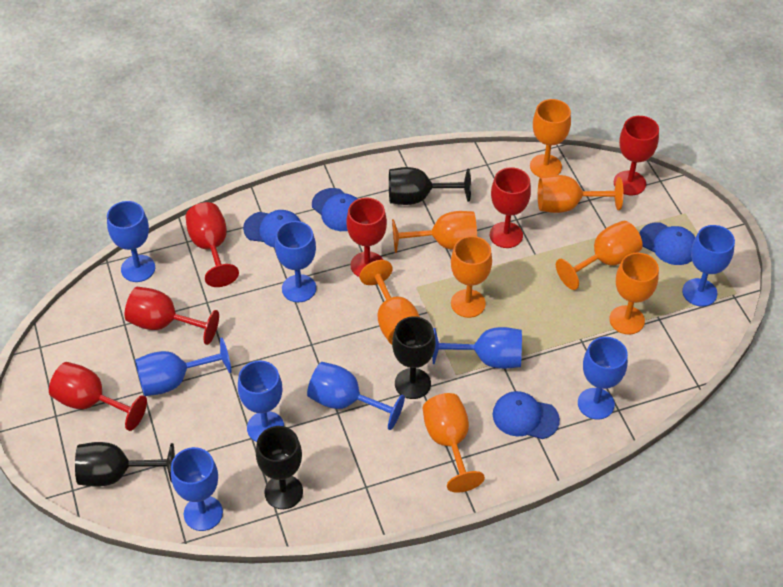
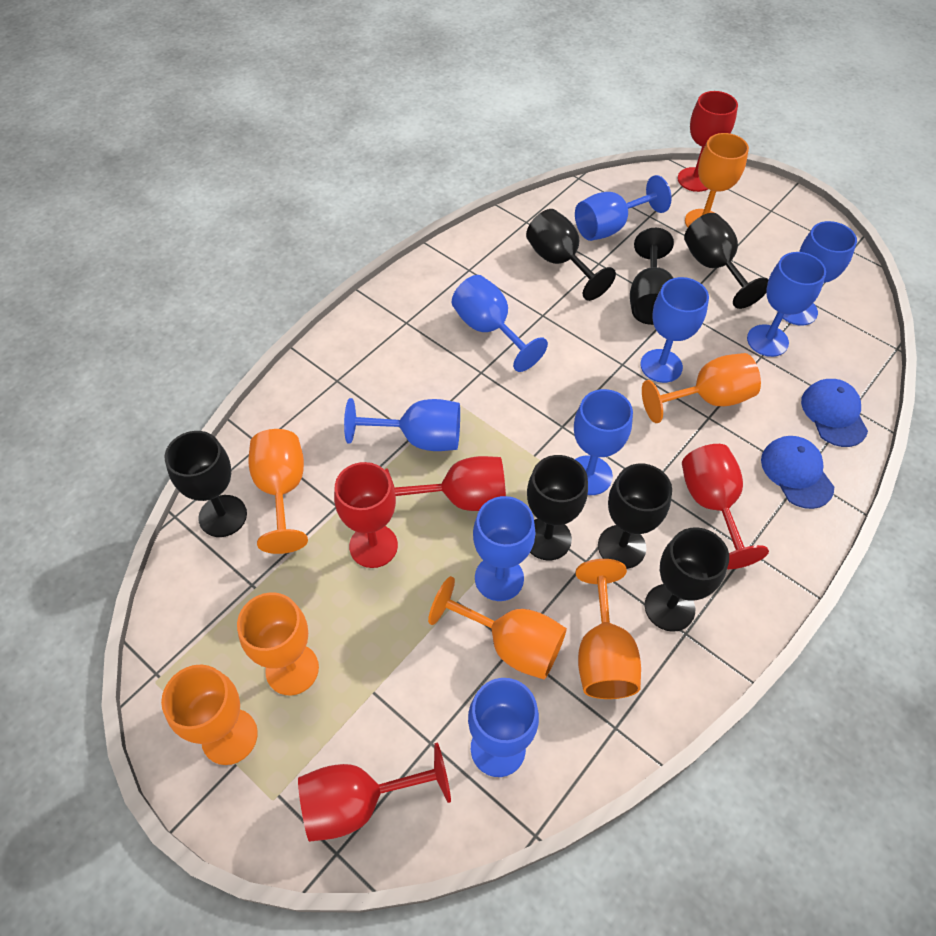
black goblet: [75,442,175,487] [256,426,303,509] [389,167,471,205] [392,316,435,399] = 4 -> [165,431,247,537] [526,209,616,301] [527,455,588,560] [598,464,672,569] [630,228,674,325] [645,527,729,632] [684,213,768,309] = 7
blue cap: [243,210,300,248] [312,188,358,231] [493,391,560,439] [639,222,695,265] = 4 -> [761,436,834,509] [801,379,868,447] = 2
orange goblet: [360,260,420,345] [392,211,477,253] [423,393,485,493] [451,236,492,318] [530,99,571,177] [538,175,623,213] [556,221,643,290] [609,253,659,335] = 8 -> [161,665,258,765] [237,592,319,695] [248,429,308,554] [428,576,567,680] [576,559,641,699] [642,353,761,423] [685,133,749,227] = 7
red goblet: [49,362,147,431] [125,287,219,345] [186,202,239,287] [346,197,387,277] [490,167,531,248] [614,116,659,195] = 6 -> [298,743,451,842] [334,462,398,568] [385,456,506,511] [678,91,738,192] [682,444,769,569] = 5

